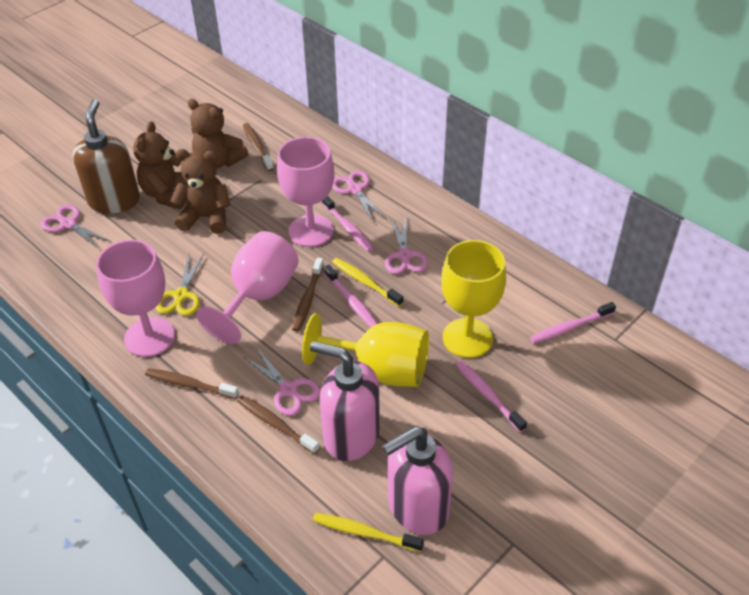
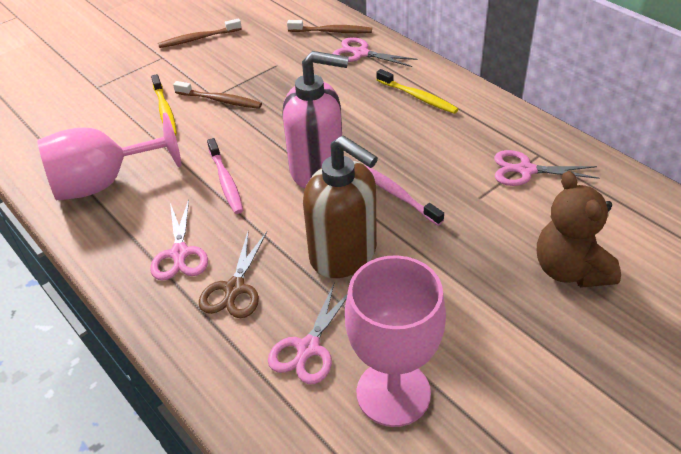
brown scissors: none = 0 -> [199,230,267,318] = 1
brown teddy bear: [133,121,186,209] [170,149,230,234] [188,99,249,169] = 3 -> [537,171,621,288] = 1
brown toothbrush: [145,368,239,399] [237,395,320,454] [243,123,274,171] [292,258,324,332] = 4 -> [158,18,242,48] [173,81,262,109] [287,20,372,33] = 3
pink goblet: [96,240,175,357] [196,231,299,344] [277,137,334,247] = 3 -> [37,112,181,200] [345,255,446,427] = 2
pink soap dispenser: [310,341,380,461] [382,426,453,535] = 2 -> [282,51,349,188] = 1
pink toothbrush: [322,196,374,252] [324,265,378,327] [455,360,527,433] [530,302,616,344] = 4 -> [207,138,243,214] [365,165,444,226] = 2
yellow goblet: [302,313,429,387] [441,240,506,358] = 2 -> none = 0
yellow scissors: [155,253,204,316] = 1 -> none = 0

